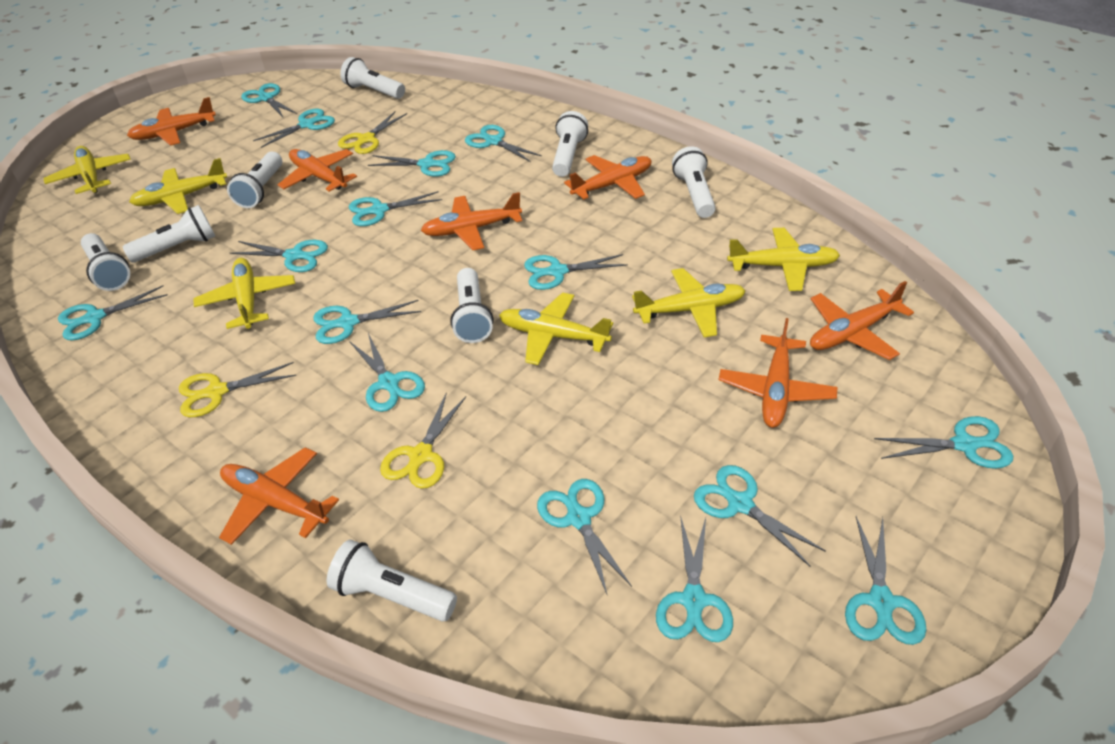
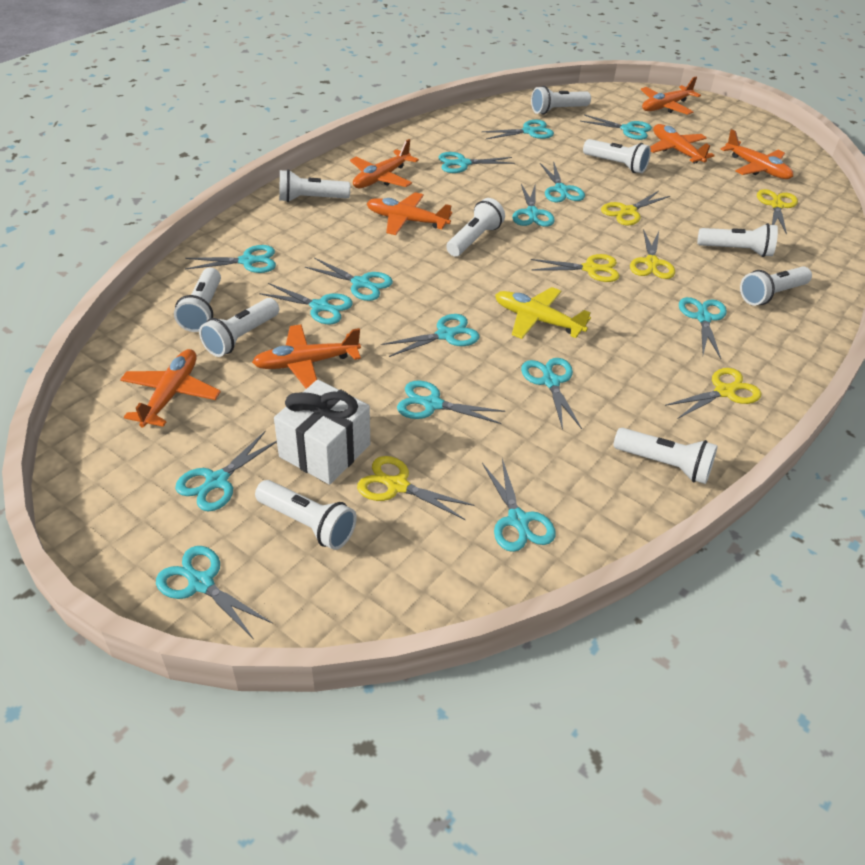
white flashlight: [81,233,130,291] [123,205,215,263] [227,152,282,208] [327,540,457,622] [340,57,405,99] [450,268,493,343] [552,111,588,177] [672,146,716,218] = 8 -> [174,268,221,332] [199,298,279,357] [255,480,357,550] [279,169,350,202] [446,198,505,257] [531,86,591,115] [583,139,651,173] [613,428,718,484] [697,223,778,257] [740,267,812,305] = 10
white gift: none = 0 -> [274,380,370,485] = 1
yellow plane: [43,146,131,194] [129,158,227,214] [193,258,295,329] [499,293,613,365] [632,268,746,338] [727,228,840,291] = 6 -> [495,287,591,339] = 1
yellow scissors: [179,362,296,417] [338,111,407,154] [380,392,466,489] = 3 -> [357,456,474,520] [531,254,620,282] [601,191,670,226] [630,229,675,279] [665,368,762,419] [757,189,798,235] = 6

